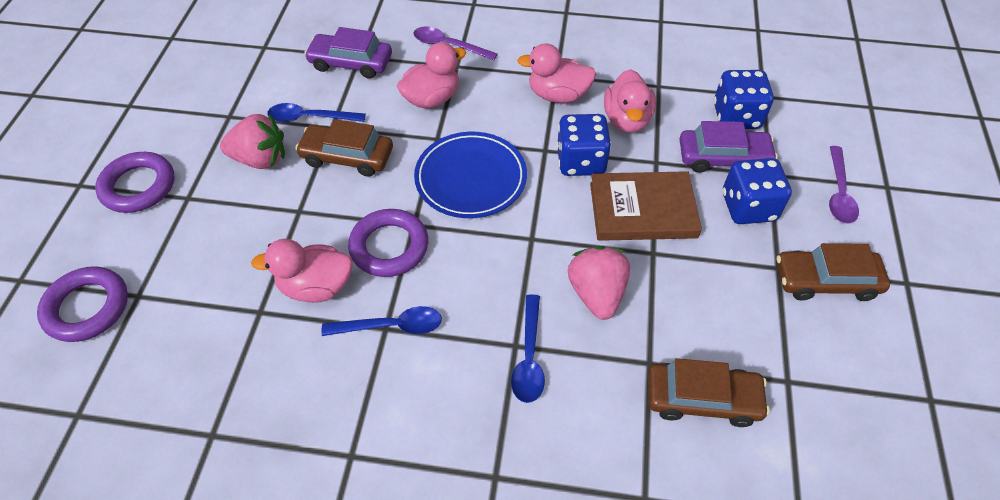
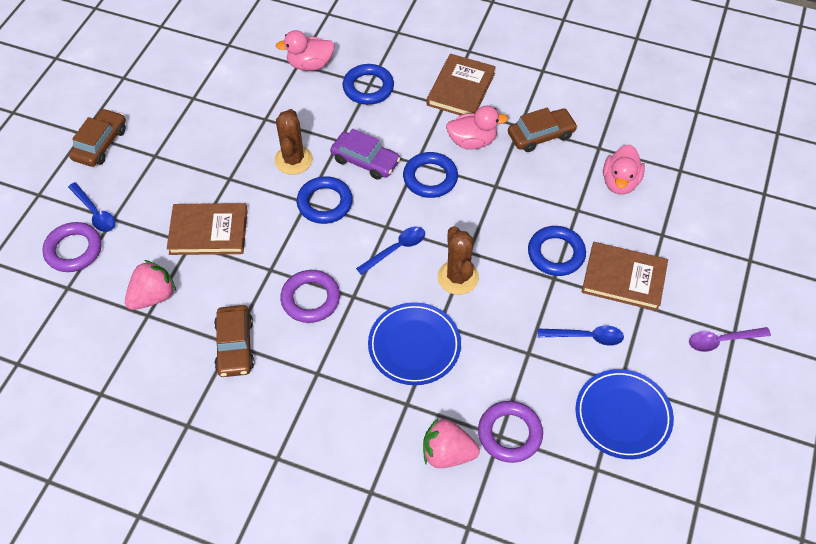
blue dice: [557,114,611,176] [714,70,774,129] [722,158,792,224] = 3 -> none = 0
blue plate: [414,132,527,218] = 1 -> [368,302,461,385] [575,369,674,459] = 2
blue ring: none = 0 -> [297,176,353,224] [343,64,394,105] [403,152,458,198] [528,226,586,276] = 4
brown book: [590,171,702,241] = 1 -> [167,203,248,255] [427,54,496,115] [582,242,668,311] = 3
brown cactus: none = 0 -> [274,109,313,175] [437,226,479,295] = 2
pink duck: [251,239,353,303] [397,42,466,109] [517,43,596,103] [604,69,656,133] = 4 -> [276,30,335,71] [446,106,508,150] [603,145,645,195] = 3
purple car: [304,27,392,79] [679,121,778,173] = 2 -> [330,129,401,180] = 1
purple spoon: [413,27,498,61] [829,146,859,224] = 2 -> [689,327,771,352] = 1

